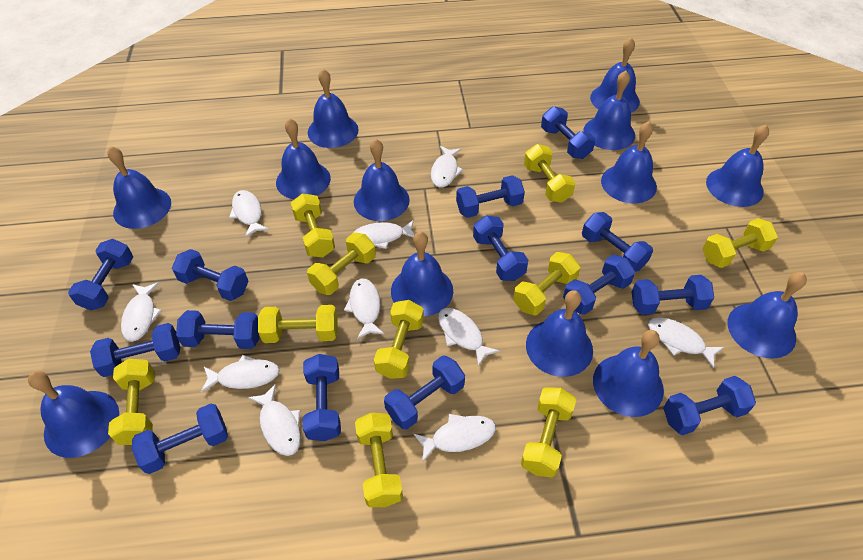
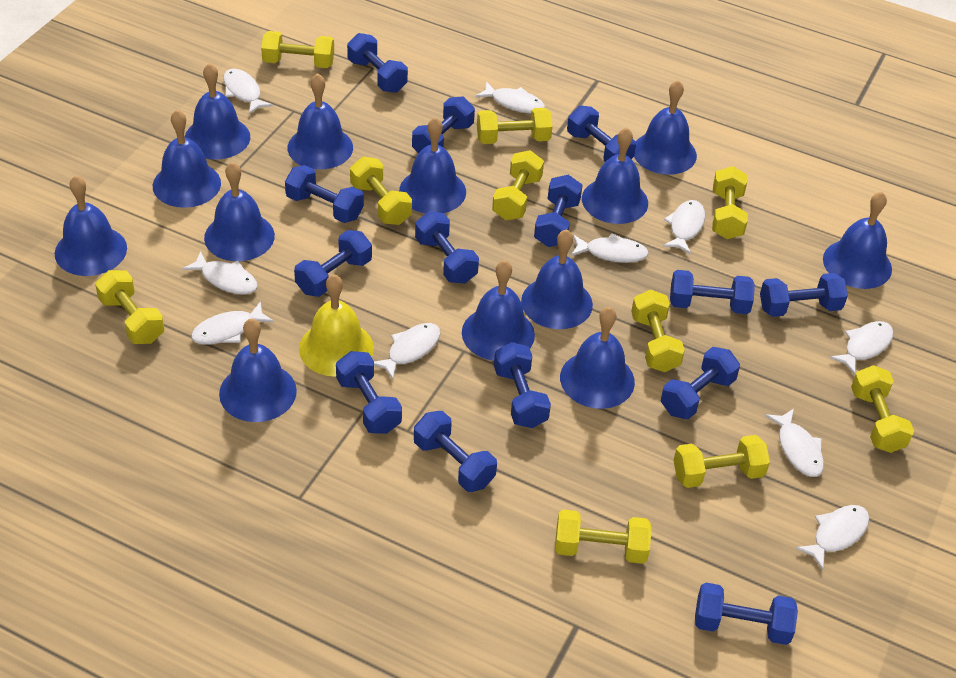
yellow bell: none = 0 -> [299,274,374,377] = 1

